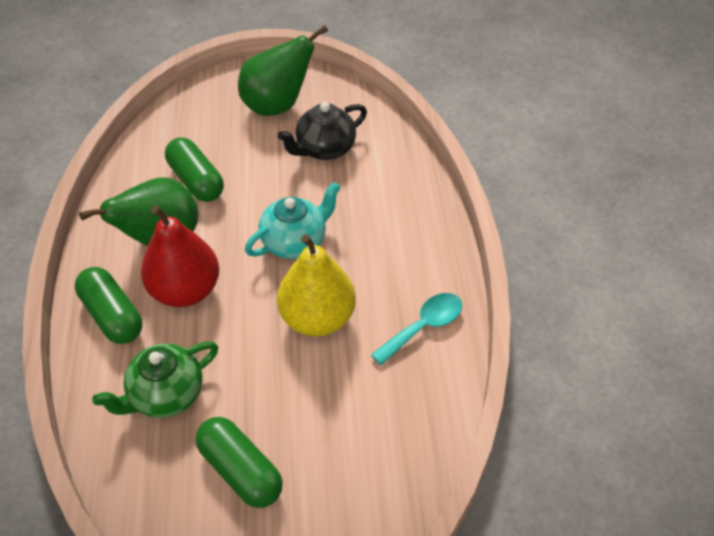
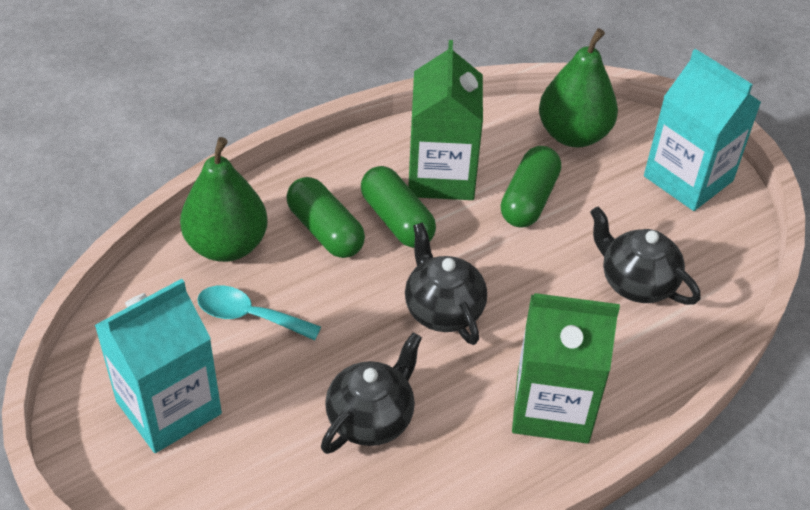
black teapot: [277,102,367,160] = 1 -> [321,332,422,454] [405,223,487,345] [590,206,701,305] = 3
green carton: none = 0 -> [408,40,483,200] [512,293,620,444] = 2
green teapot: [92,342,218,418] = 1 -> none = 0
red pear: [141,205,219,307] = 1 -> none = 0
turquoise carton: none = 0 -> [94,279,222,453] [644,49,761,211] = 2
turquoise teapot: [245,182,341,259] = 1 -> none = 0
yellow pear: [277,234,356,337] = 1 -> none = 0

